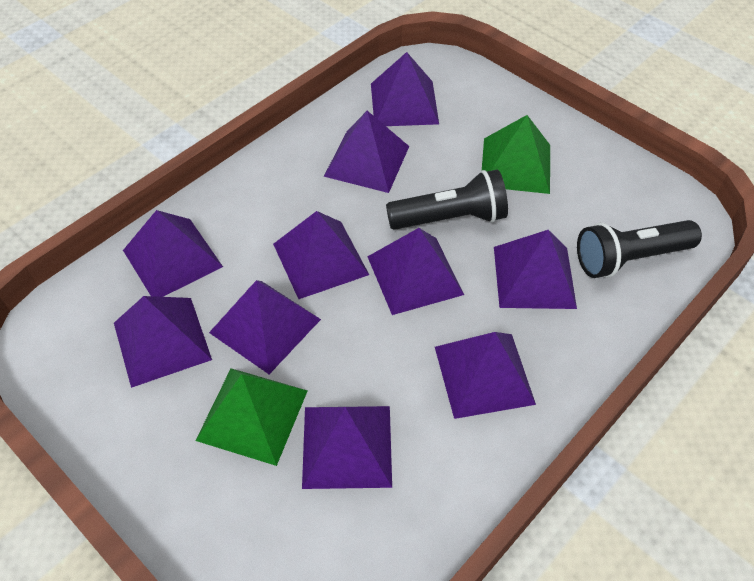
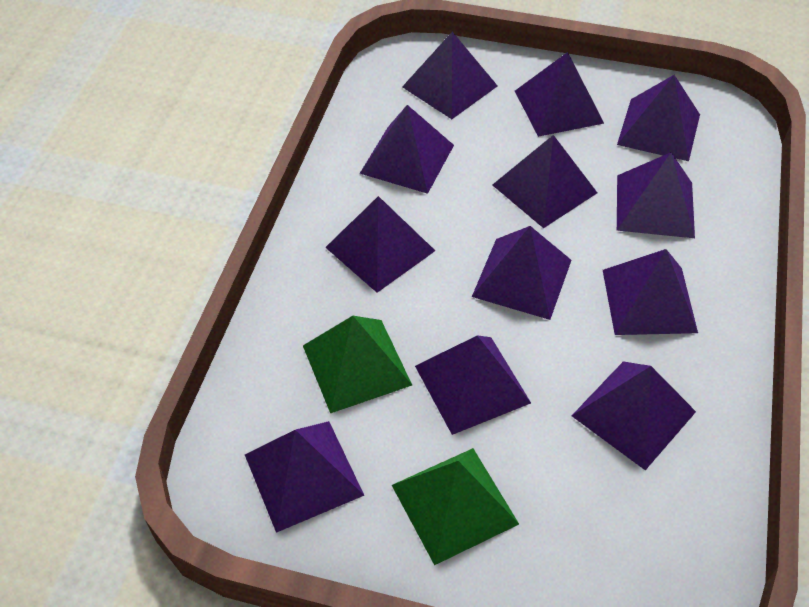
black flashlight: [386,170,508,230] [577,220,702,278] = 2 -> none = 0
purple pyramid: [114,296,212,388] [123,210,223,297] [209,280,321,374] [273,211,369,299] [302,406,392,489] [324,111,409,193] [367,228,464,315] [371,52,439,126] [435,332,536,419] [494,230,577,309] = 10 -> [245,421,365,533] [325,196,435,293] [360,105,454,194] [402,32,498,119] [415,335,531,435] [472,226,572,320] [493,135,597,228] [515,52,604,137] [572,361,696,470] [603,249,698,335] [617,75,700,161] [617,152,695,238] = 12

